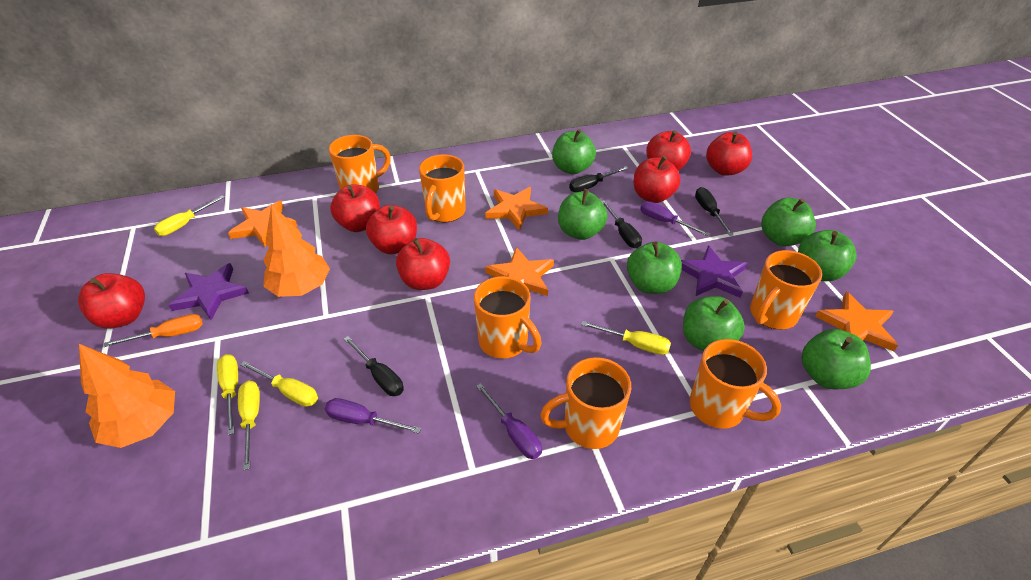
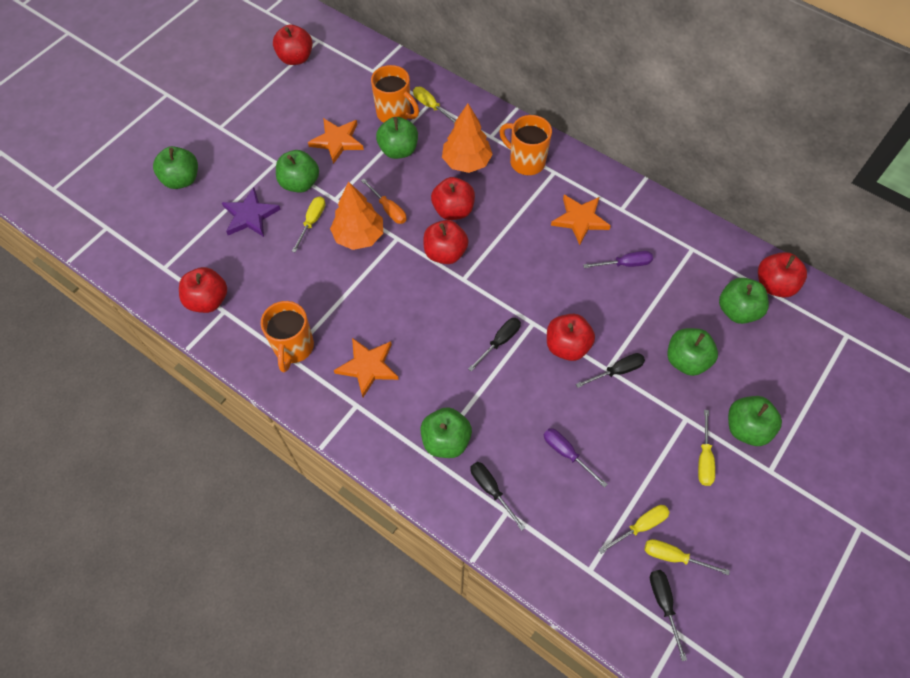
orange mug: [329,135,391,193] [419,154,466,223] [474,276,541,359] [540,357,631,449] [690,339,781,429] [750,250,822,330] = 6 -> [261,301,314,372] [371,65,419,123] [499,115,552,175] = 3
orange star: [228,201,298,247] [485,187,548,231] [485,247,554,296] [815,292,898,351] = 4 -> [308,118,364,164] [334,338,399,397] [551,195,611,245] = 3
purple screwdriver: [325,398,421,434] [476,383,542,459] [640,201,710,236] = 3 -> [544,428,608,488] [583,251,653,268] = 2
purple star: [169,263,249,320] [681,246,747,298] = 2 -> [222,188,281,237] = 1
red apple: [78,273,145,328] [330,184,380,232] [366,205,417,254] [396,238,450,290] [634,156,681,203] [646,130,691,171] [706,131,752,176] = 7 -> [179,267,227,313] [273,25,313,65] [423,220,469,264] [431,177,475,220] [547,314,595,361] [758,252,807,298] = 6

